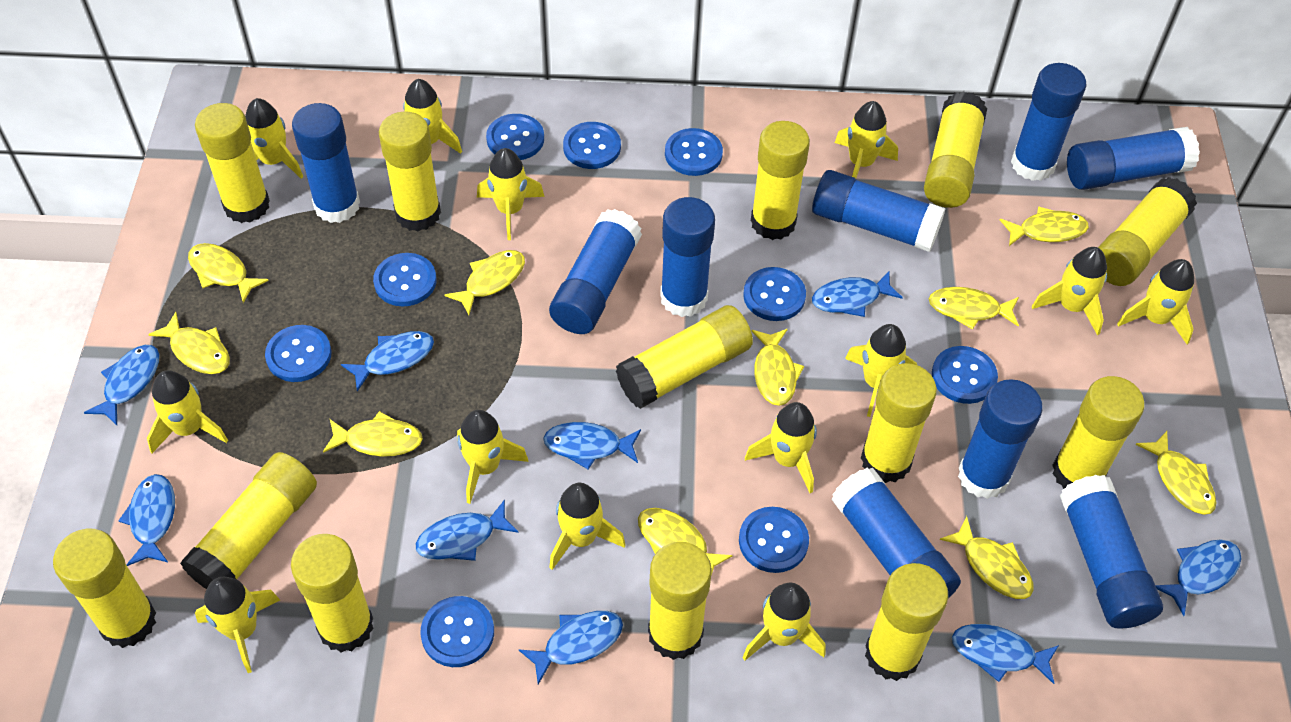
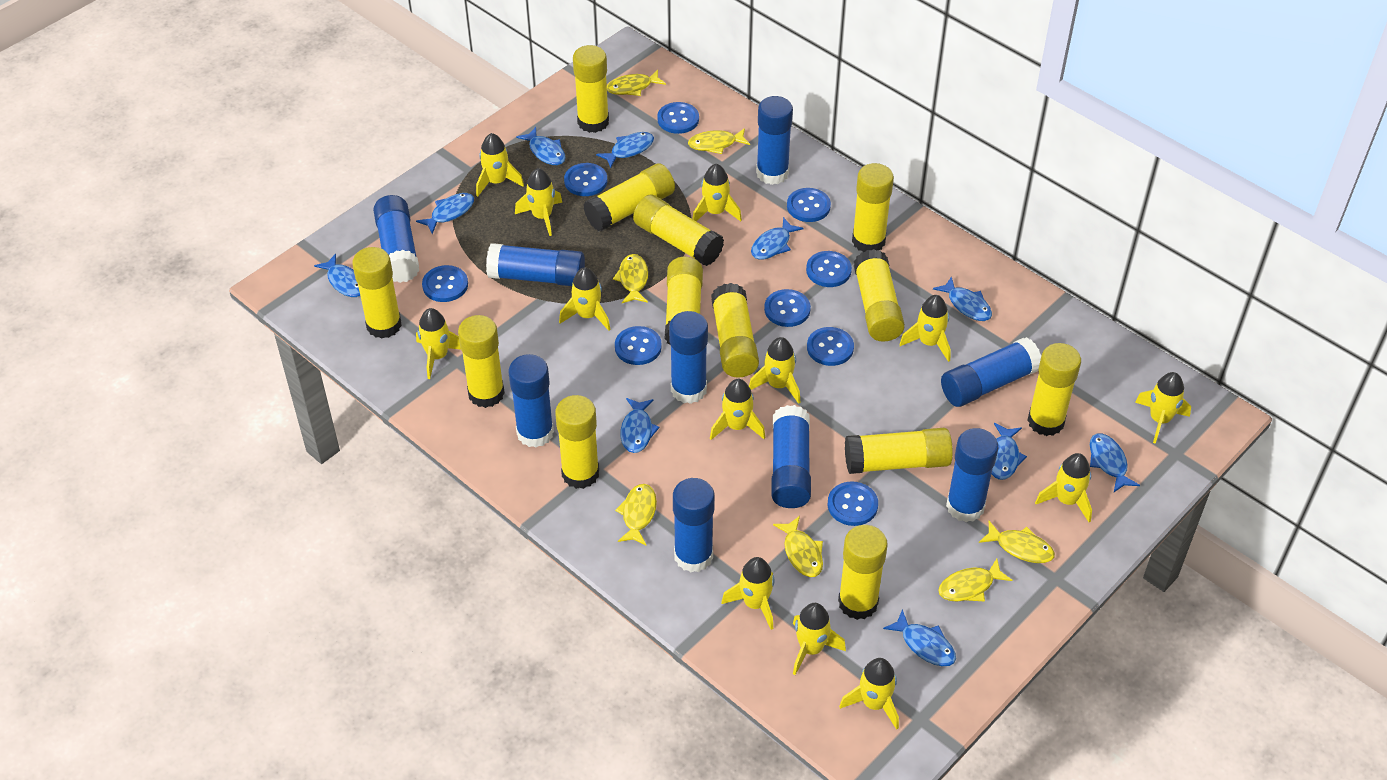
blue fish: [84,345,159,425] [118,474,175,566] [341,331,434,391] [416,499,519,561] [519,611,623,684] [543,422,641,469] [812,271,903,317] [952,624,1059,684] [1155,539,1242,616] = 9 -> [314,254,360,297] [416,193,474,234] [516,127,566,165] [596,132,654,168] [620,398,660,453] [751,217,804,260] [883,609,956,666] [933,276,992,321] [992,423,1027,480] [1090,434,1140,492] = 10
yellow fish: [148,312,230,374] [188,243,269,303] [323,411,423,457] [444,250,525,315] [638,508,733,575] [752,329,804,406] [929,287,1019,329] [940,516,1034,599] [1000,206,1089,246] [1135,431,1216,515] = 10 -> [607,70,666,96] [613,254,648,303] [615,484,657,546] [688,128,750,154] [773,516,823,577] [938,559,1012,602] [979,521,1055,563] = 7

